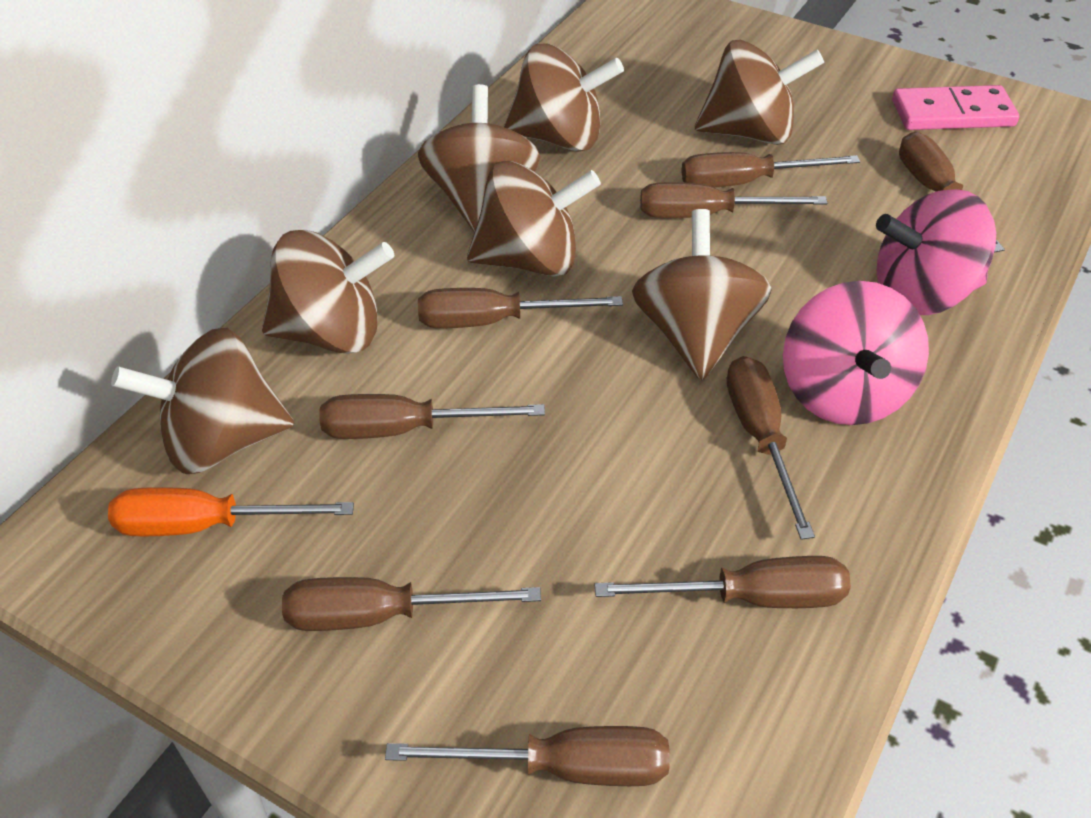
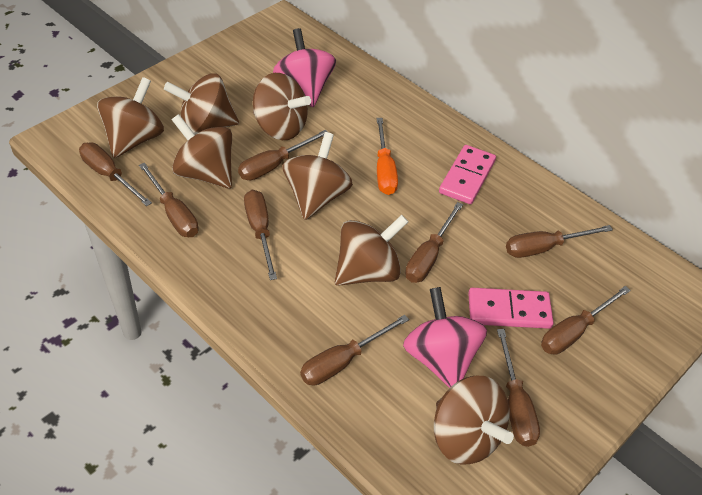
pink domino: [892,85,1019,130] = 1 -> [439,145,496,204] [468,288,554,329] = 2

